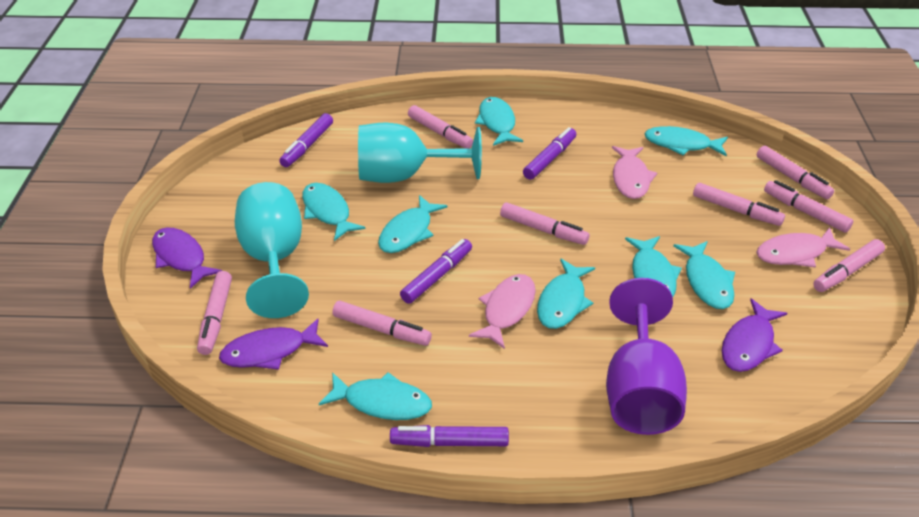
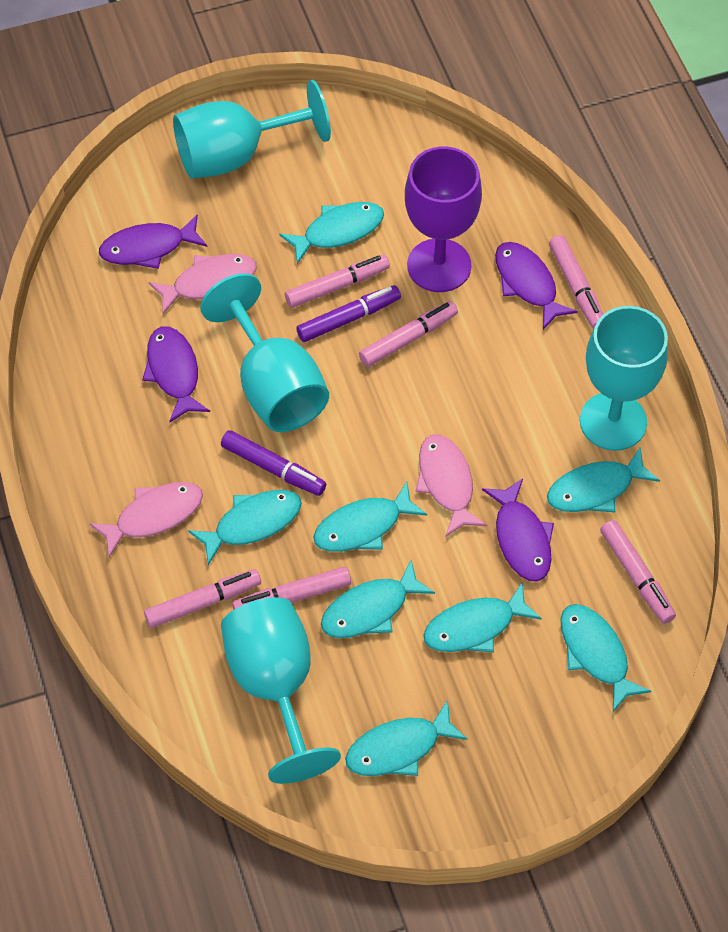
pink marker: [197,271,232,355] [332,301,432,346] [408,105,473,148] [500,203,589,245] [693,183,785,226] [757,146,834,199] [764,180,853,233] [813,239,885,292] = 8 -> [144,569,261,628] [232,567,351,609] [285,255,390,308] [359,301,458,367] [549,235,603,329] [600,520,676,624] = 6
purple fish: [152,228,222,289] [219,319,328,370] [722,298,787,372] = 3 -> [99,214,208,269] [142,326,210,423] [482,479,554,581] [495,242,578,330] = 4
purple marker: [279,113,333,167] [390,425,509,447] [400,239,472,304] [523,127,576,180] = 4 -> [221,430,326,496] [296,285,401,342] = 2
turquoise goblet: [235,182,309,318] [358,123,482,183] = 2 -> [173,80,331,179] [200,273,329,432] [221,597,341,784] [580,306,668,451] = 4

